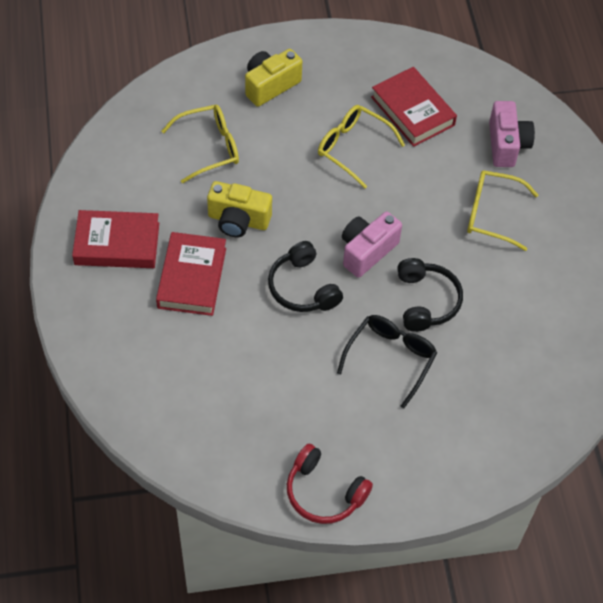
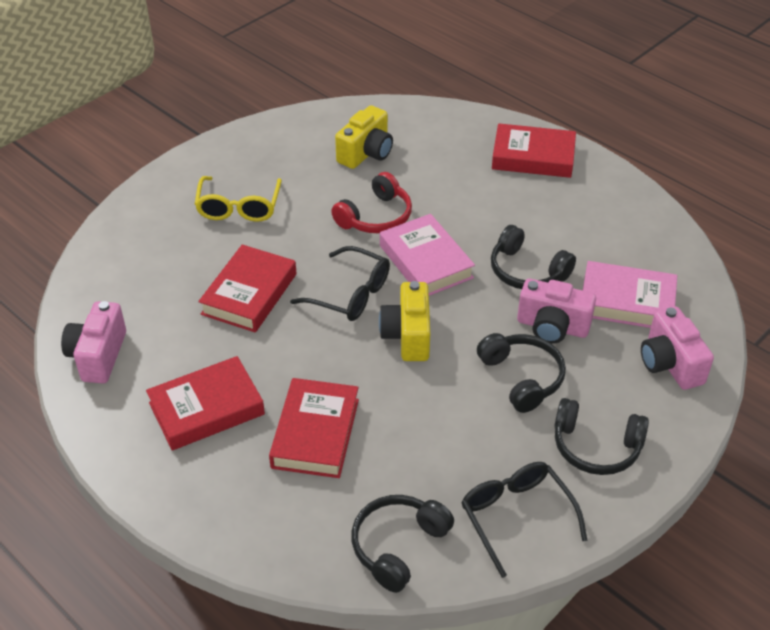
black glasses: [337,315,437,408] = 1 -> [290,246,390,321] [461,462,587,578] = 2
black headphones: [268,241,343,312] [397,258,463,332] = 2 -> [351,495,454,593] [477,333,566,413] [491,225,576,289] [554,398,649,475] = 4
pink book: none = 0 -> [380,214,475,296] [583,261,677,328] = 2
pink camera: [342,212,402,278] [489,101,535,167] = 2 -> [61,301,126,384] [517,278,596,344] [641,307,714,390] = 3
red book: [72,210,159,268] [156,232,226,316] [371,67,457,147] = 3 -> [146,356,265,450] [198,245,297,332] [269,378,359,478] [492,123,576,178] = 4
yellow glasses: [161,105,239,183] [318,105,405,188] [467,170,538,251] = 3 -> [195,176,282,222] = 1

